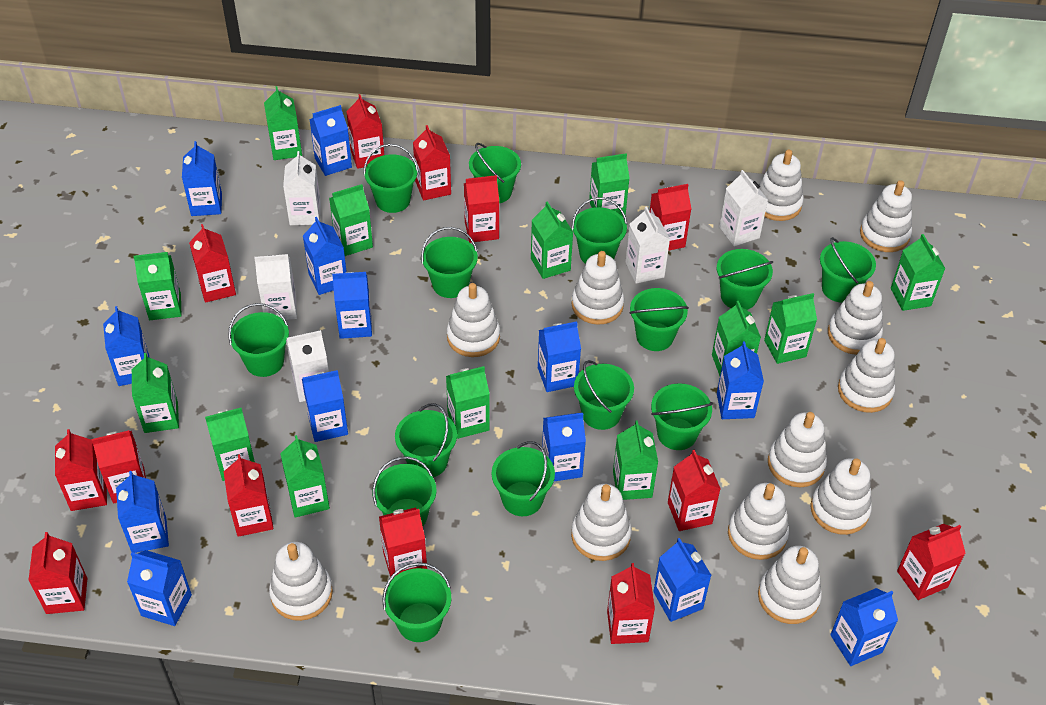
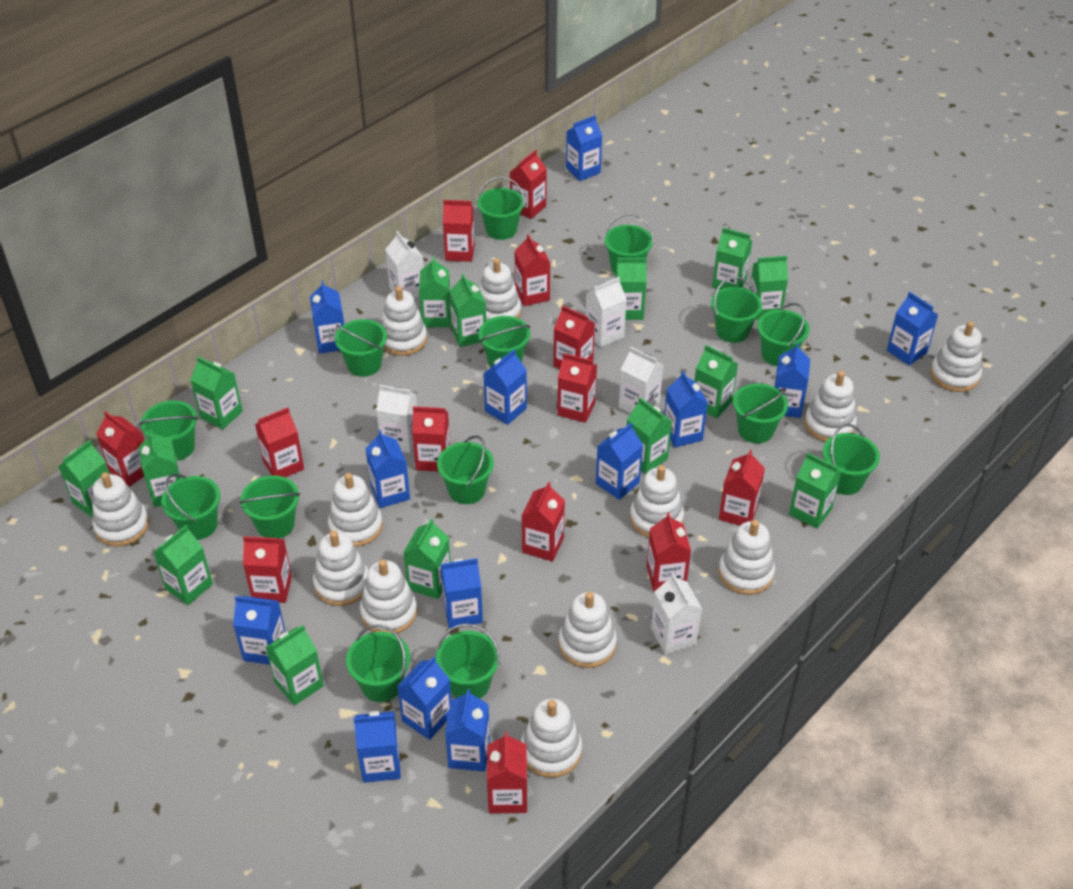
green carton: [132,353,179,433] [134,252,182,320] [205,408,255,481] [264,86,302,160] [280,435,330,518] [329,184,373,256] [446,366,490,439] [531,201,574,279] [589,153,630,217] [613,420,658,500] [712,301,761,376] [764,293,817,364] [891,234,946,311] = 13 -> [58,440,110,518] [139,429,182,507] [153,525,213,605] [190,357,243,429] [266,625,324,706] [403,518,451,599] [419,256,451,327] [449,274,486,347] [615,258,647,320] [627,397,672,474] [694,345,738,418] [712,228,752,290] [750,256,788,320] [789,453,842,529] = 14

